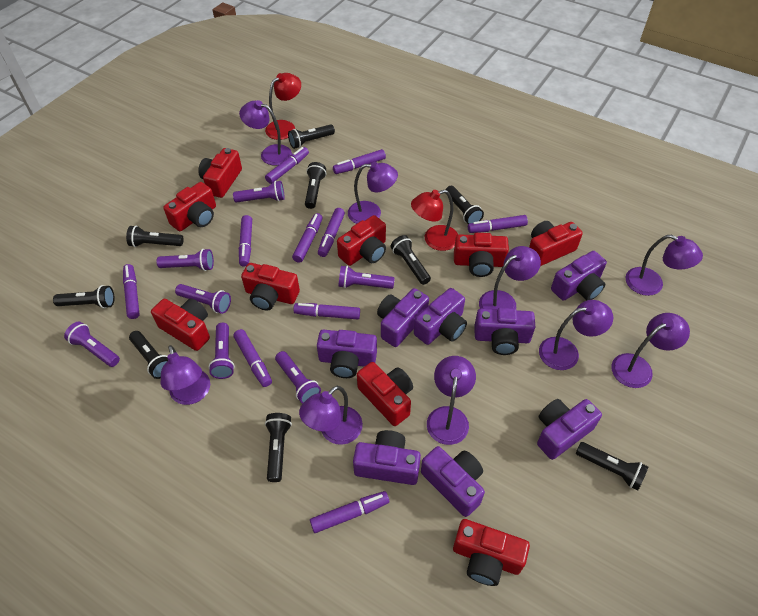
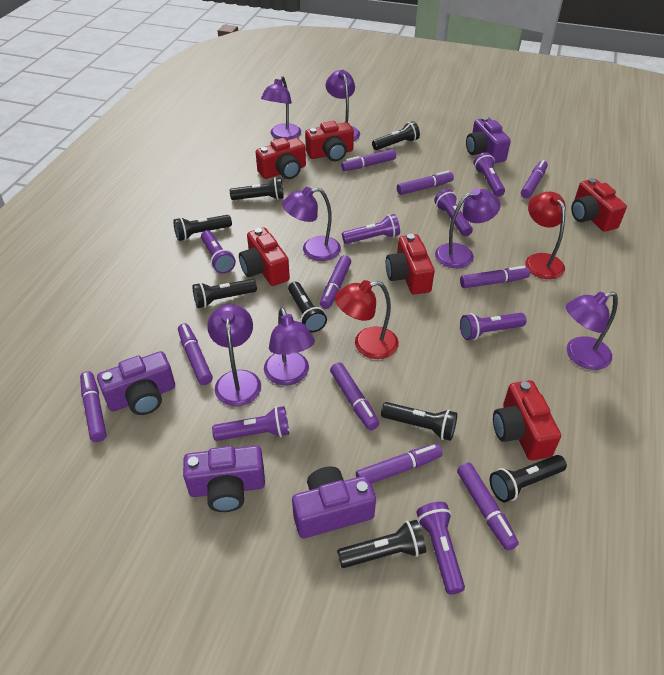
black flashlight: [53,285,115,309] [126,225,184,247] [129,331,168,379] [265,413,292,482] [288,124,335,149] [305,162,326,209] [390,235,431,285] [446,186,484,224] [576,442,648,490] = 9 -> [173,215,232,241] [193,279,257,308] [230,178,284,200] [288,282,327,332] [337,520,426,568] [372,121,420,150] [381,402,457,441] [490,455,567,502] = 8
purple camera: [317,330,377,378] [353,430,421,485] [377,288,429,347] [414,288,467,345] [421,446,485,517] [474,308,535,355] [537,399,602,460] [551,251,607,301] = 8 -> [97,351,175,415] [183,445,265,512] [292,466,376,538] [466,117,511,163] = 4
purple lamp: [161,345,210,405] [239,100,292,165] [299,386,363,445] [348,162,398,224] [427,356,476,445] [479,246,541,309] [539,300,613,370] [611,313,690,388] [626,235,703,296] = 9 -> [207,304,261,406] [261,76,301,140] [264,307,315,385] [282,187,341,261] [326,70,360,141] [435,188,500,268] [566,291,618,370] = 7
red camera: [151,298,210,351] [163,182,216,231] [198,148,242,198] [241,263,300,310] [337,215,386,266] [357,362,413,426] [453,519,530,586] [454,233,509,277] [529,221,583,266] = 9 -> [239,227,290,286] [256,138,306,179] [305,121,354,162] [386,234,435,295] [493,380,561,460] [571,178,627,232] = 6

